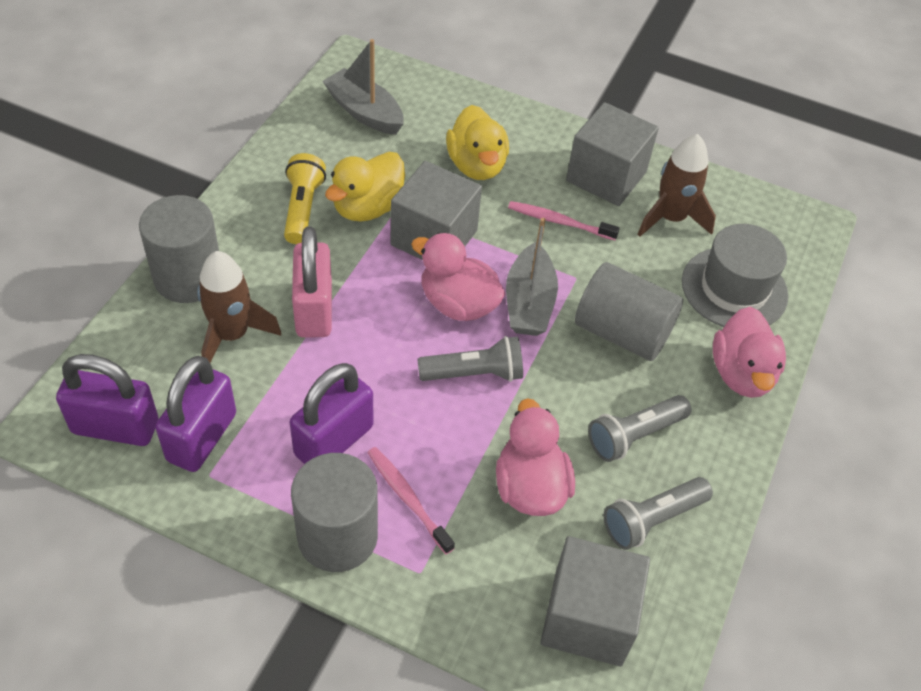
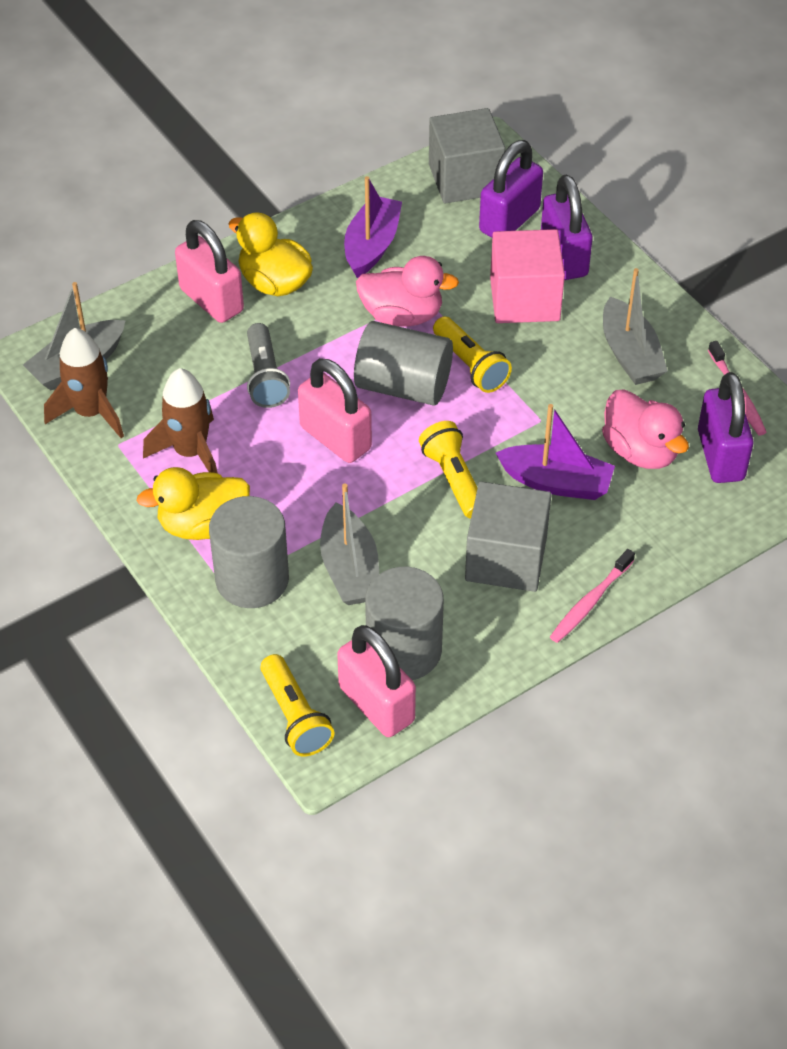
grey boat: [322,39,404,135] [506,218,558,336] = 2 -> [23,282,126,390] [320,484,379,605] [603,268,668,385] = 3
grey cube: [391,161,482,260] [540,536,650,666] [566,102,659,206] = 3 -> [429,108,505,204] [465,481,552,592] = 2
grey flashlight: [417,336,523,382] [588,395,692,462] [604,477,713,550] = 3 -> [247,323,290,408] = 1
grey hat: [682,224,788,327] = 1 -> none = 0
pink cube: none = 0 -> [490,229,565,323] = 1
pink duck: [411,233,505,321] [496,398,575,516] [713,307,786,398] = 3 -> [356,256,459,327] [602,389,689,469] = 2
pink padlock: [292,226,332,338] = 1 -> [175,220,244,323] [298,358,372,463] [337,625,416,737] = 3
purple boat: none = 0 -> [344,176,402,278] [496,404,615,500] = 2
yellow flashlight: [284,153,326,244] = 1 -> [261,654,334,756] [419,421,478,519] [433,316,512,393] = 3

